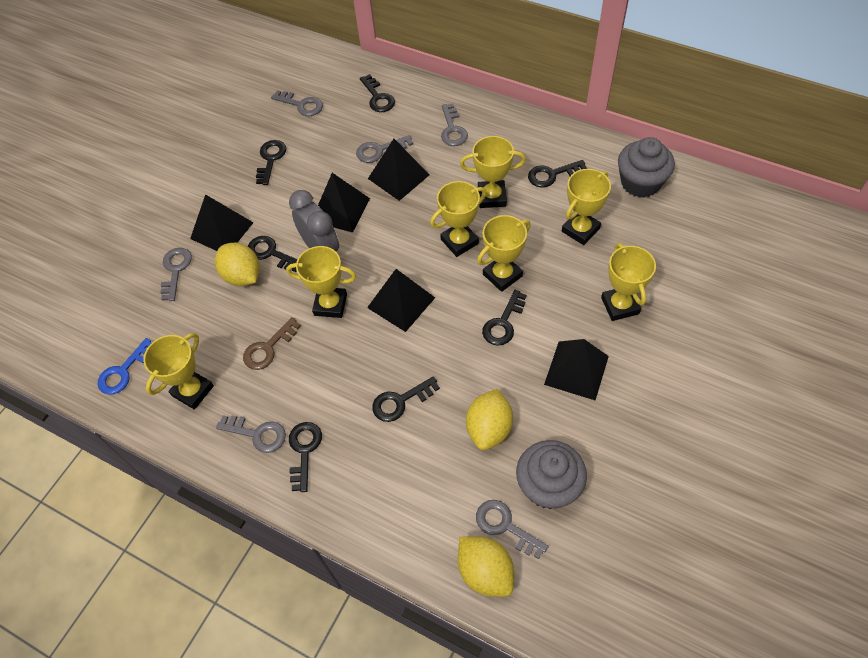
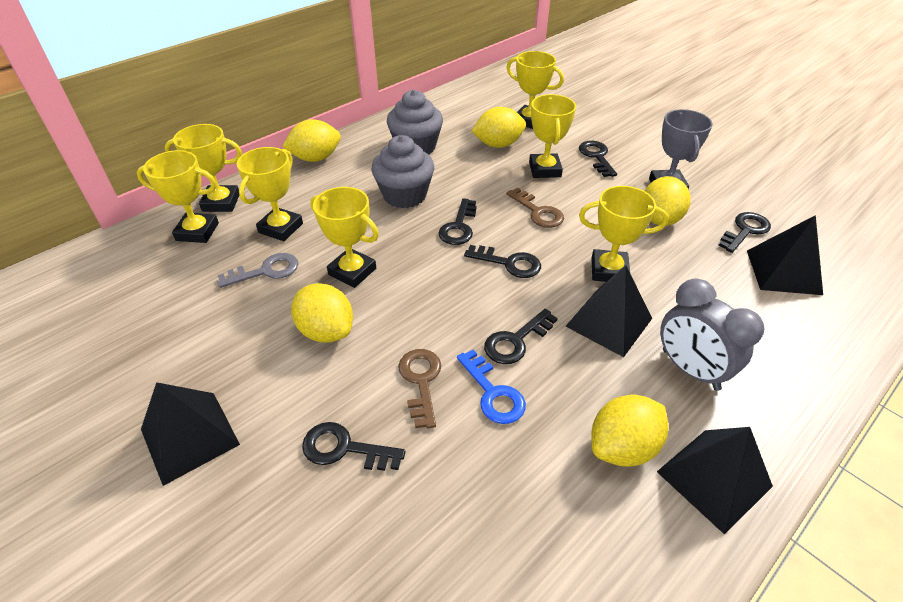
black key: [248,236,298,272] [256,140,286,185] [289,422,322,492] [360,74,395,112] [372,376,440,422] [482,290,527,346] [528,160,587,188] = 7 -> [302,422,406,471] [439,198,477,245] [464,245,541,278] [484,309,558,364] [579,141,617,177] [718,212,771,253] = 6
black pyramid: [190,194,253,251] [318,173,370,233] [367,269,435,332] [368,139,430,201] [544,339,609,401] = 5 -> [141,382,240,486] [566,265,652,357] [657,427,773,535] [747,215,823,295] = 4
brown key: [243,317,301,370] = 1 -> [398,349,441,428] [506,188,564,228] = 2
grey key: [160,248,192,301] [216,415,286,453] [271,90,323,116] [356,135,413,163] [441,104,468,146] [476,500,549,559] = 6 -> [217,253,299,288] = 1
grey trophy: none = 0 -> [649,109,713,189] = 1
yellow lemon: [215,243,260,286] [458,536,514,597] [466,389,513,450] = 3 -> [282,119,341,162] [291,283,353,343] [471,107,526,148] [591,395,669,467] [645,176,691,226] = 5

